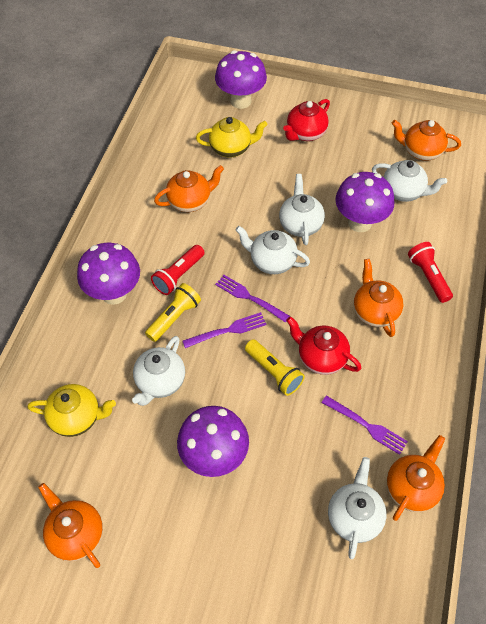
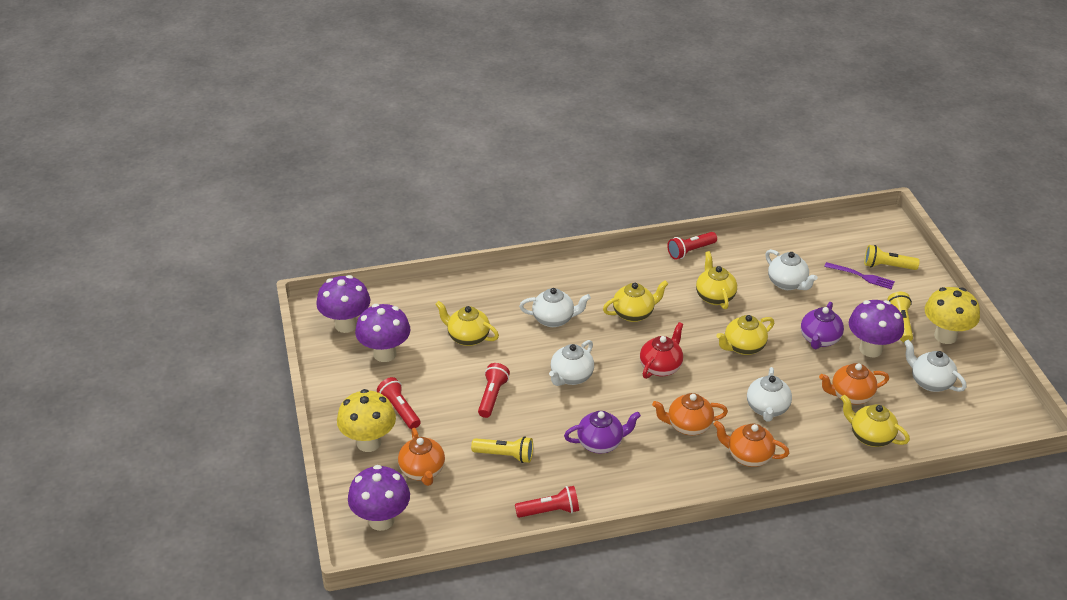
orange teapot: [38,483,103,568] [154,165,224,212] [354,259,403,337] [387,435,445,521] [391,120,461,161] = 5 -> [398,428,445,486] [652,393,728,435] [713,421,789,467] [819,363,889,405] = 4
purple fork: [182,312,266,348] [215,275,290,323] [322,395,408,455] = 3 -> [824,262,895,289] = 1
purple teapot: none = 0 -> [564,411,641,454] [801,302,844,349] = 2
red flashlight: [151,245,205,295] [408,242,453,303] = 2 -> [377,377,420,429] [478,363,510,418] [515,486,579,518] [667,232,717,260] = 4
red teapot: [283,99,330,141] [286,316,361,375] = 2 -> [640,322,683,379] = 1
yellow flashlight: [145,283,201,342] [245,339,305,396] = 2 -> [471,436,533,463] [864,245,920,270] [887,292,913,342] = 3
yellow mushroom: none = 0 -> [337,389,396,452] [925,287,980,344] = 2
yellow teapot: [28,384,116,437] [196,117,267,157] = 2 -> [435,301,499,346] [603,280,668,322] [696,251,737,309] [716,315,774,355] [841,395,910,447] = 5

